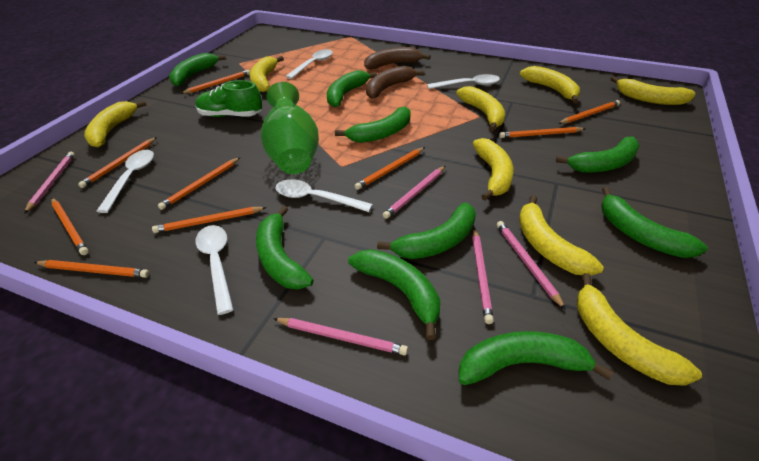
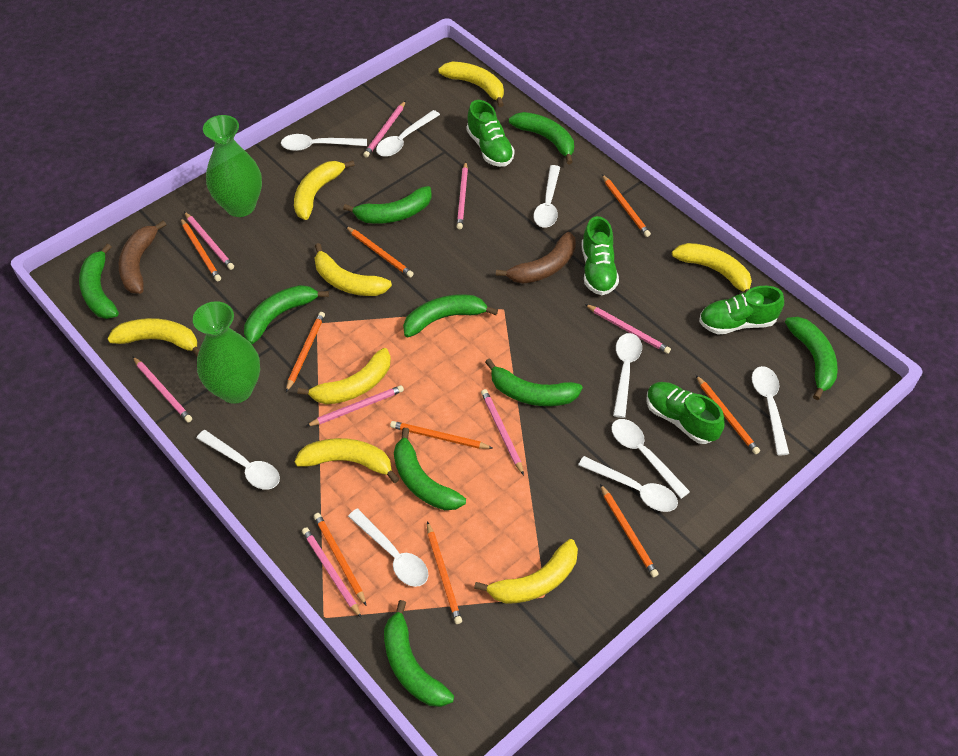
green shoe: [195,80,262,117] = 1 -> [467,100,515,167] [581,216,619,295] [647,382,725,444] [699,286,784,335] = 4
green vase: [261,82,319,174] = 1 -> [193,301,260,404] [203,115,262,217] = 2
pink pencil: [24,152,75,214] [273,318,408,356] [383,166,445,219] [472,228,494,324] [497,221,566,310] = 5 -> [132,356,192,422] [184,212,234,270] [302,527,361,618] [306,385,404,426] [363,101,406,158] [457,162,468,230] [481,389,524,475] [585,304,671,354] = 8
white spoon: [96,150,154,213] [196,225,233,315] [275,179,373,212] [285,49,333,79] [427,74,500,89] = 5 -> [197,430,280,490] [281,134,367,151] [348,509,428,587] [376,110,440,157] [533,165,560,228] [578,456,678,512] [611,419,690,499] [613,333,642,418] [752,366,789,455] = 9

